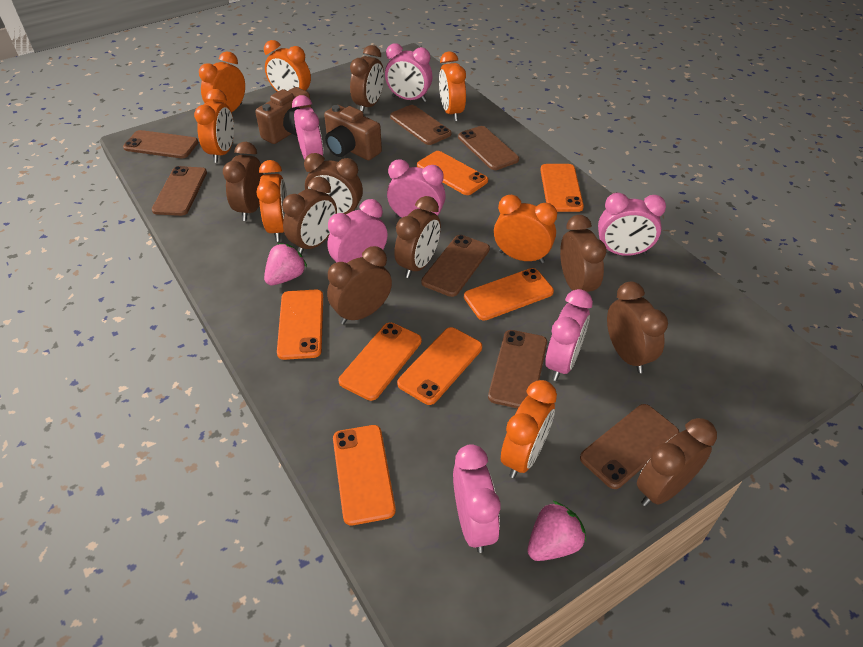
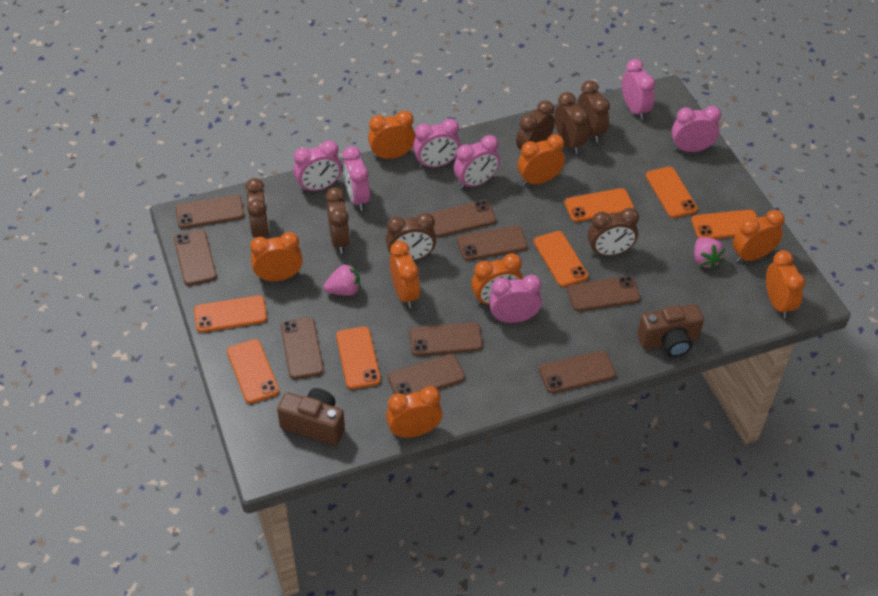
brown clock: [223,142,263,221] [282,177,337,255] [304,153,363,215] [327,246,392,324] [350,45,384,112] [394,196,441,278] [560,215,607,292] [607,281,668,373] [637,418,717,506] = 9 -> [245,178,270,238] [326,187,350,254] [386,213,436,261] [516,100,555,150] [555,92,589,154] [578,80,610,142] [588,208,639,256] = 7
brown phone: [123,130,198,158] [152,166,207,216] [390,105,451,145] [421,235,490,297] [458,126,519,170] [488,330,547,409] [580,404,679,489] = 7 -> [174,229,217,286] [175,195,244,229] [281,317,324,379] [388,354,465,395] [409,322,483,356] [429,200,496,237] [457,226,528,261] [539,351,616,393] [567,276,641,311] = 9
orange clock: [194,89,234,163] [199,51,245,112] [257,160,287,242] [264,40,311,92] [439,51,466,121] [494,195,557,263] [501,380,557,478] = 7 -> [250,232,303,281] [368,110,415,159] [386,386,443,438] [390,241,420,308] [471,253,523,305] [518,134,565,186] [733,210,785,262] [766,250,805,318] = 8

